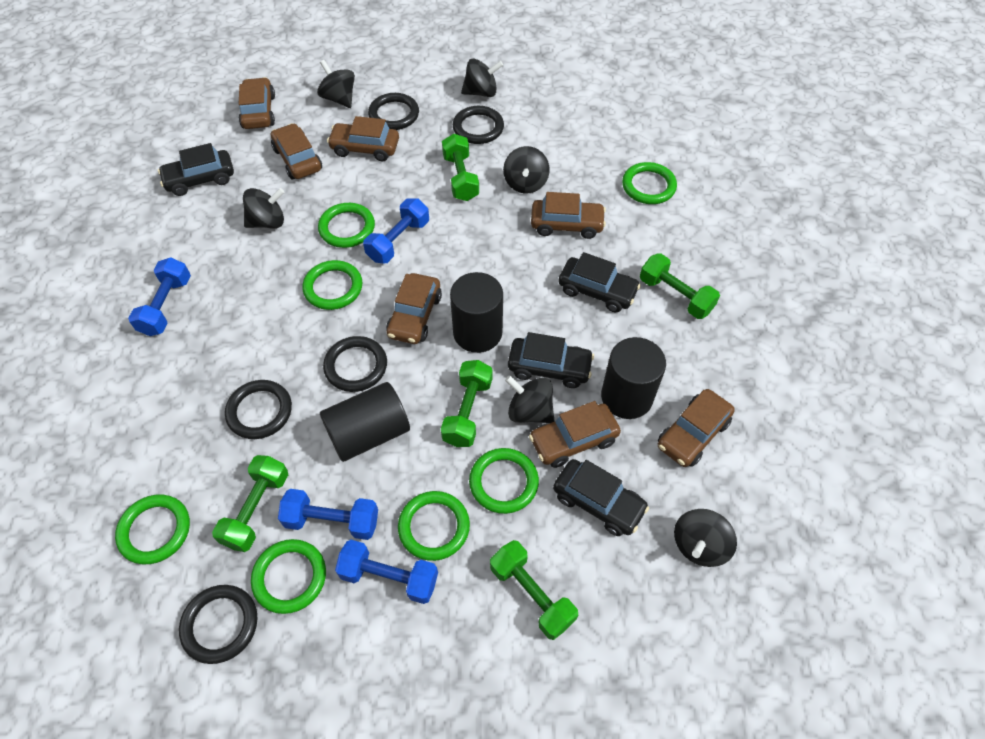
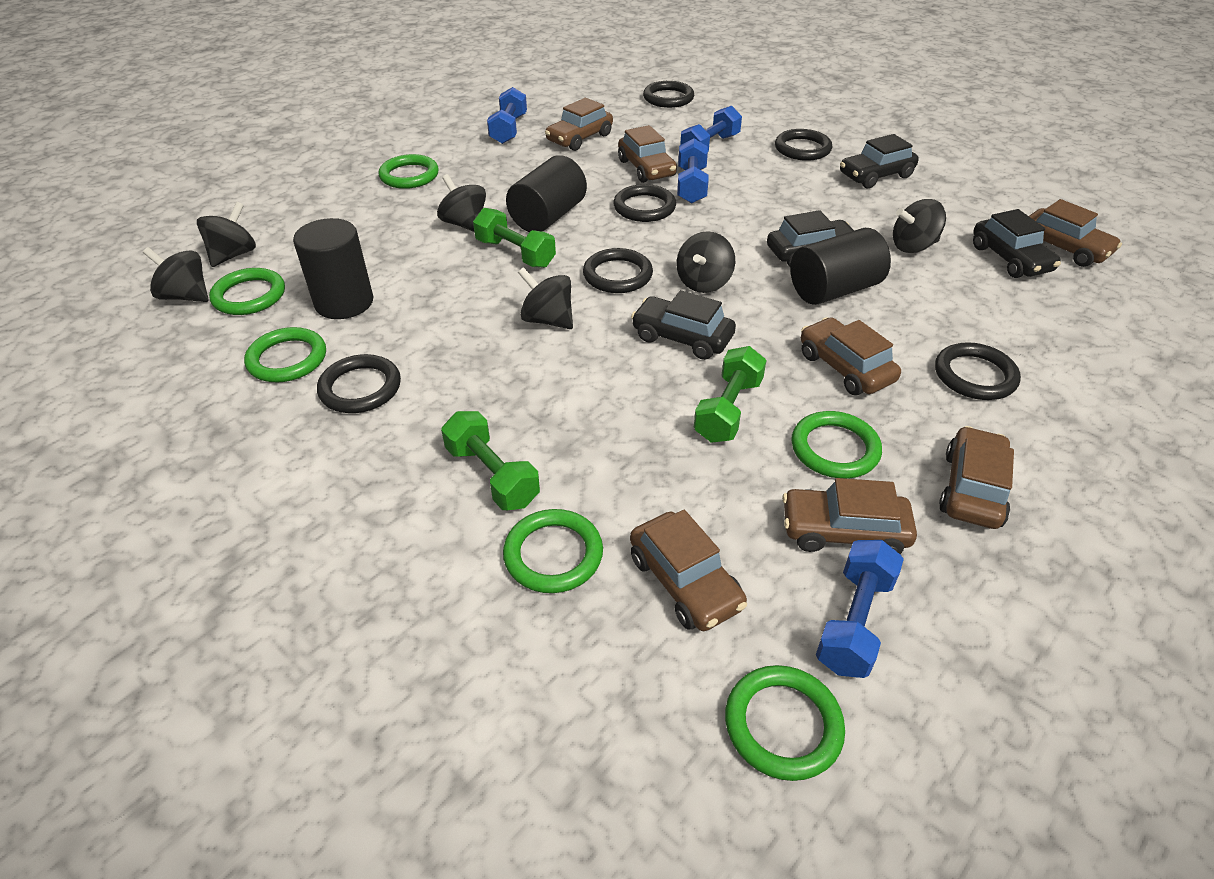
black ring: [179,585,257,664] [225,380,292,439] [323,336,387,392] [368,93,419,130] [453,106,504,144] = 5 -> [317,354,401,413] [583,248,653,293] [614,184,676,222] [643,81,694,108] [775,129,832,161] [935,342,1021,400] = 6
green dumbbell: [212,455,288,552] [441,360,492,447] [442,134,479,201] [490,540,578,640] [640,253,720,319] = 5 -> [441,411,540,510] [473,208,556,268] [694,346,767,443] = 3
green ring: [115,494,190,564] [251,539,326,614] [302,260,362,310] [318,203,375,248] [398,491,470,561] [469,448,539,514] [622,162,677,204] = 7 -> [209,268,285,315] [244,327,326,382] [378,154,439,189] [503,509,603,593] [725,665,845,781] [791,411,882,479] = 6

